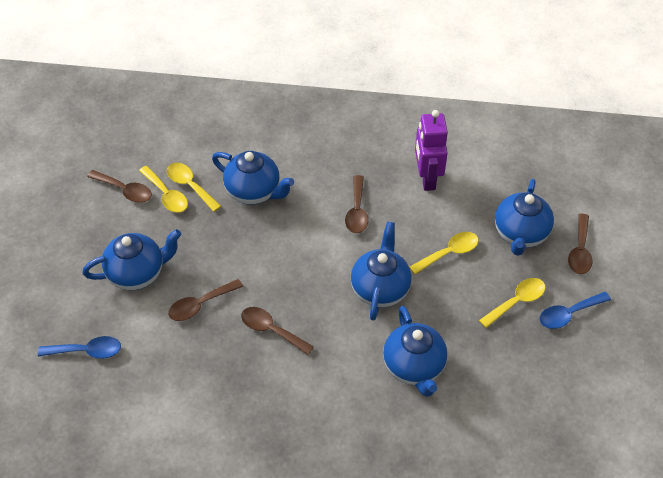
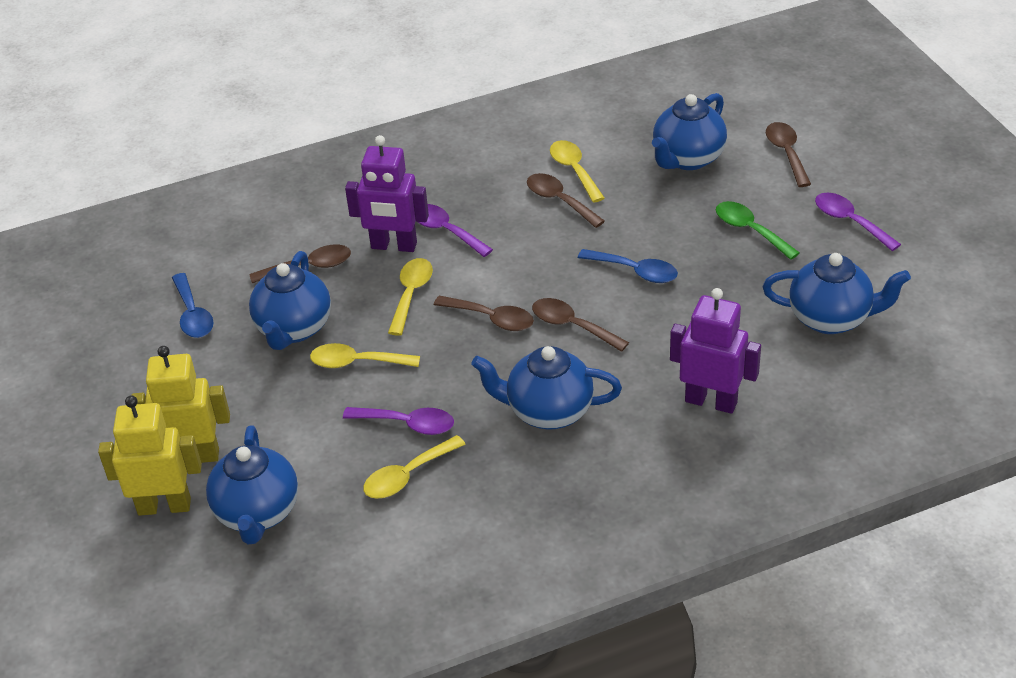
green spoon: none = 0 -> [716,201,800,260] = 1
purple robot: [415,110,448,191] = 1 -> [345,135,429,252] [670,288,761,414] = 2
purple spoon: none = 0 -> [343,407,454,435] [418,204,493,257] [815,193,901,251] = 3
yellow robot: none = 0 -> [98,395,202,516] [132,346,230,463] = 2

